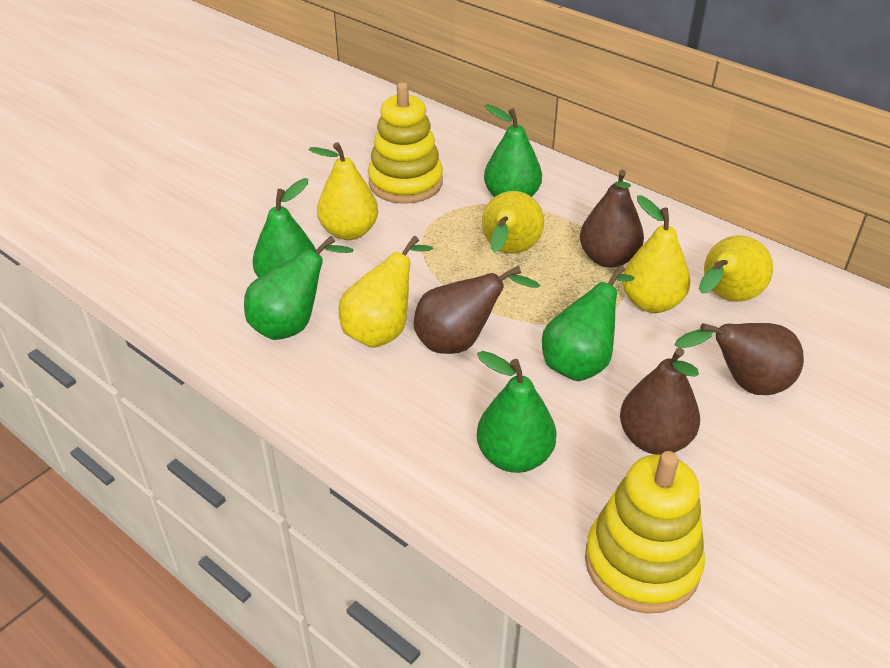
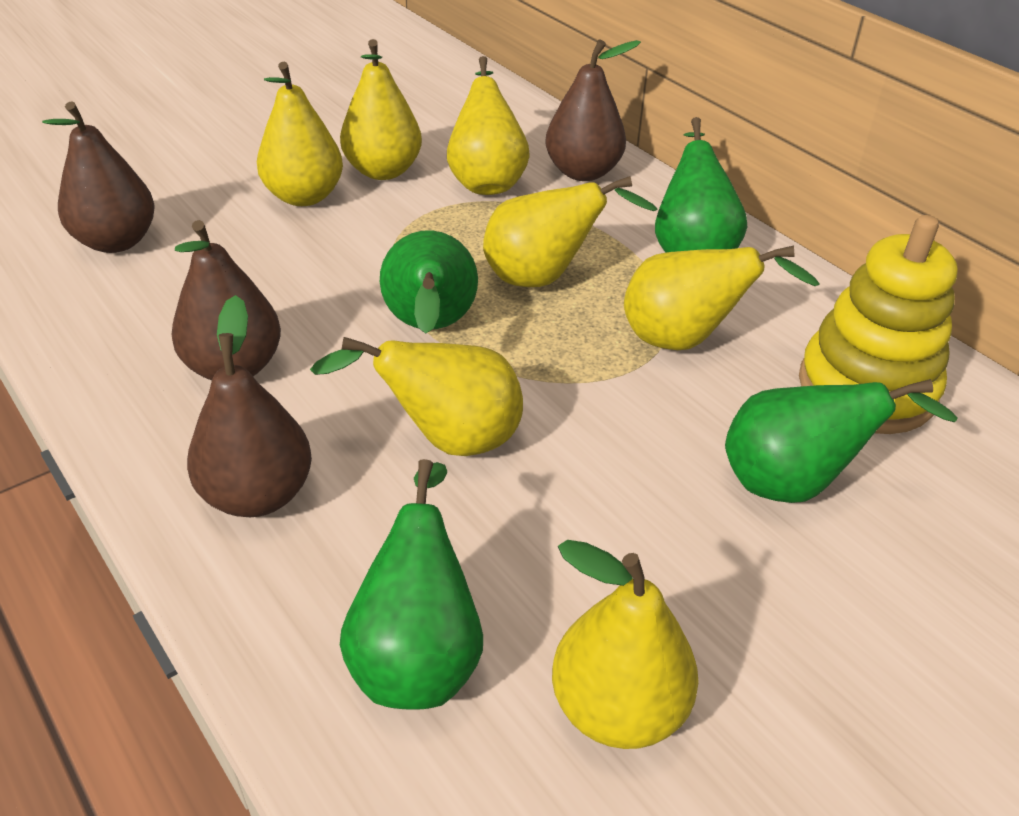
green pear: [244,236,354,340] [252,178,316,278] [477,351,557,473] [484,104,542,197] [542,265,635,381] = 5 -> [340,459,483,710] [380,230,478,334] [655,117,747,253] [725,379,958,503] = 4
yellow pear: [309,142,378,240] [339,236,433,348] [482,191,544,253] [622,195,690,313] [699,235,773,302] = 5 -> [257,62,343,206] [310,337,523,456] [340,39,422,180] [447,56,530,195] [483,176,657,287] [552,540,699,749] [624,246,820,350] = 7
yellow stacking toy: [368,82,443,204] [585,451,705,614] = 2 -> [799,215,958,434] = 1

